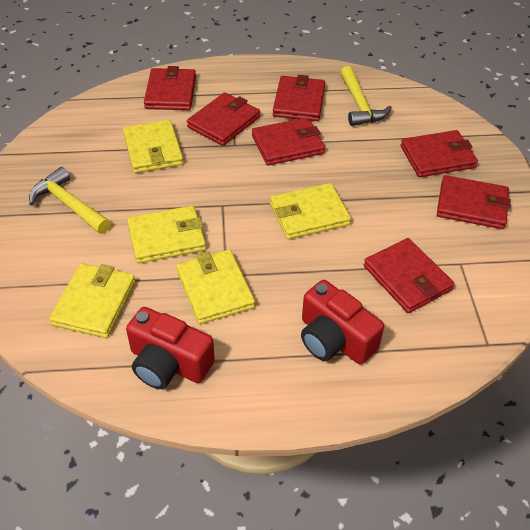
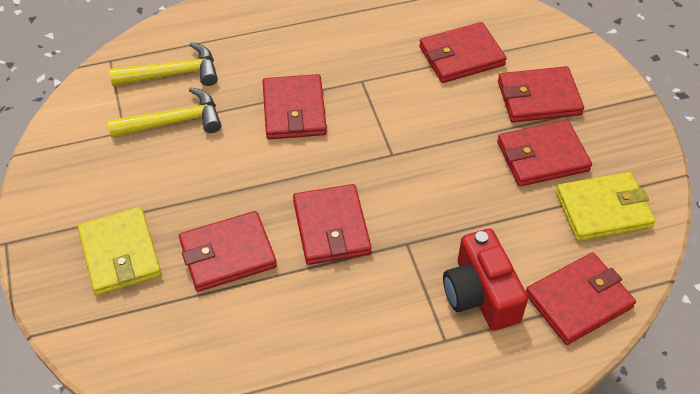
red camera: [126,307,215,389] [301,280,384,364] = 2 -> [443,229,528,331] = 1
yellow wallet: [49,263,135,338] [123,120,184,173] [127,206,206,263] [176,249,255,324] [270,183,351,239] = 5 -> [78,207,162,296] [556,172,655,241] = 2

